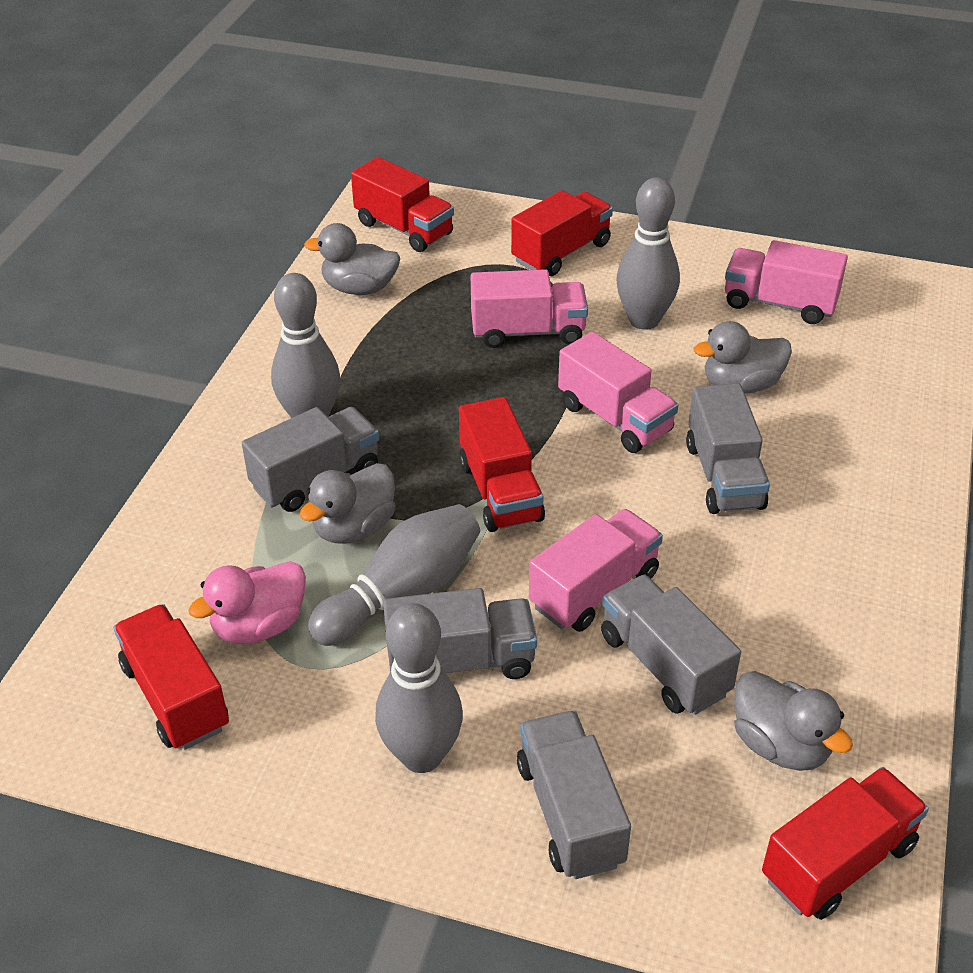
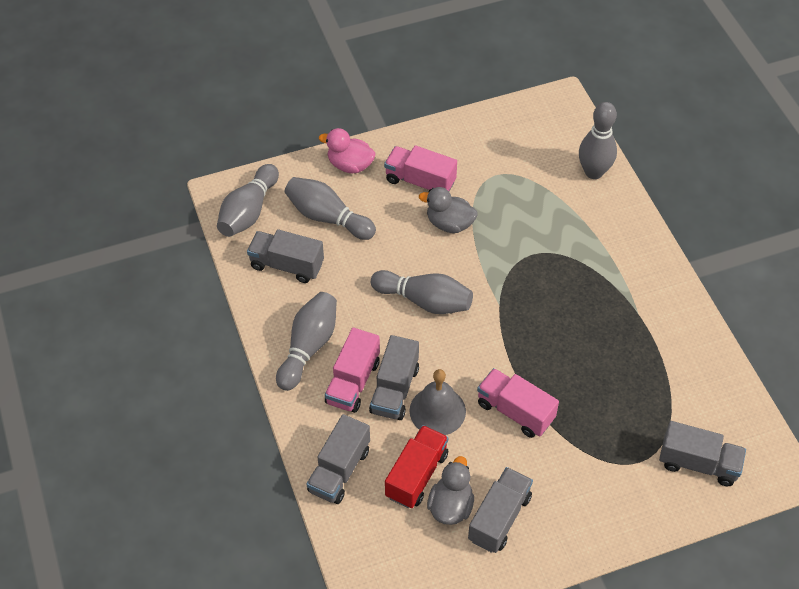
grey bell: none = 0 -> [409,369,466,435] = 1
grey bowling pin: [271,273,340,418] [308,504,480,646] [375,603,463,773] [616,178,680,330] = 4 -> [217,164,279,237] [276,292,337,391] [284,177,376,240] [371,270,473,314] [579,102,617,179] = 5
grey duck: [300,463,395,544] [304,223,400,295] [694,321,792,393] [734,671,853,771] = 4 -> [419,187,478,233] [427,456,474,525] = 2
pink truck: [471,269,588,348] [529,509,663,632] [558,332,678,453] [725,240,848,324] = 4 -> [325,328,380,413] [384,145,457,193] [477,368,559,438] = 3
red truck: [113,604,229,749] [351,157,454,252] [459,397,545,532] [511,190,613,276] [762,767,929,920] = 5 -> [385,425,448,508] = 1

